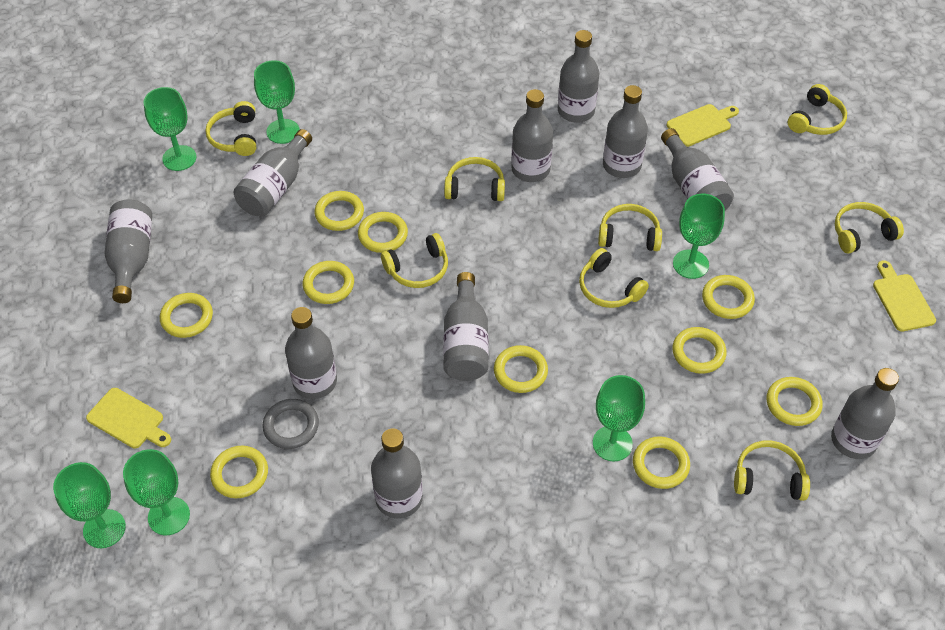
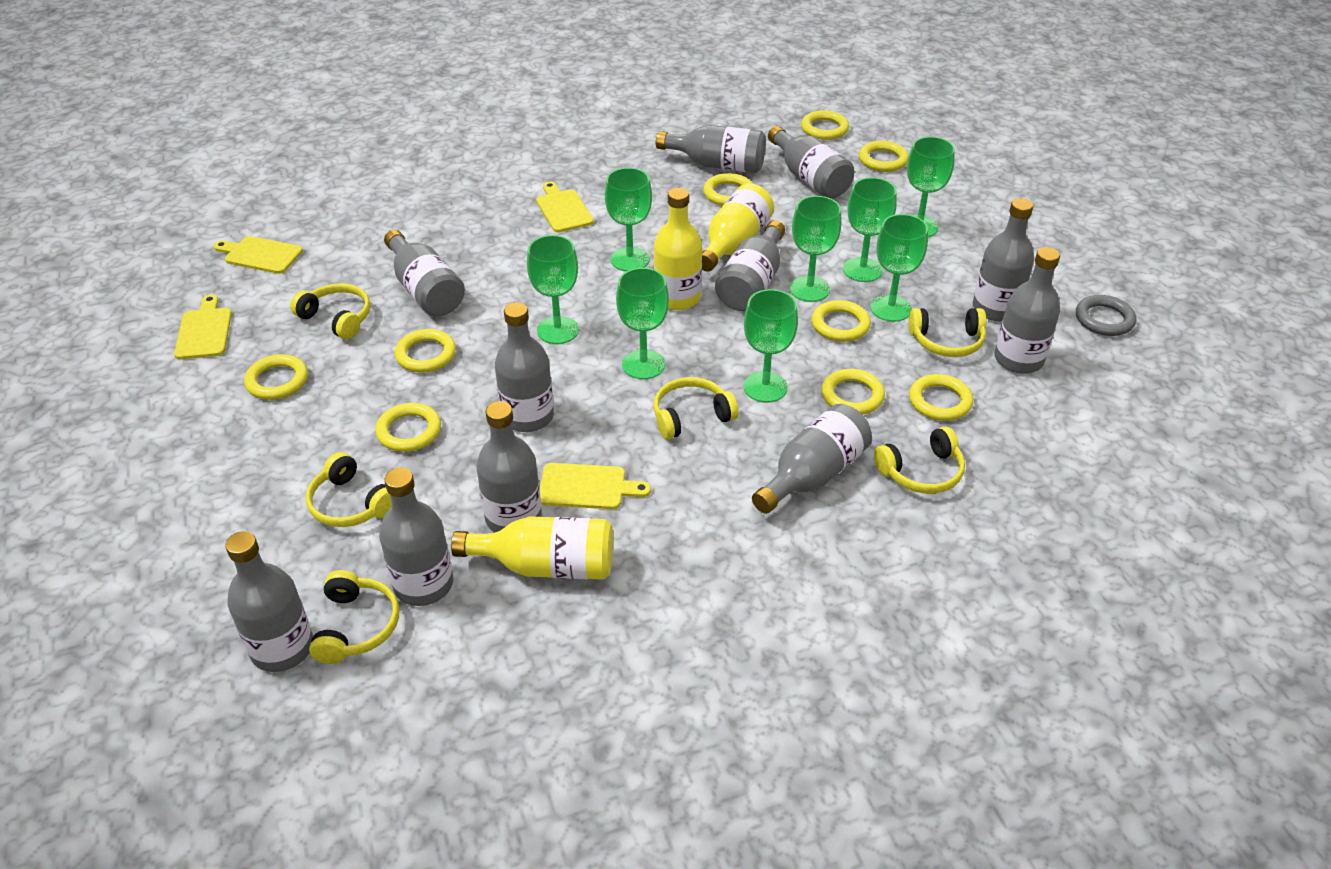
green goblet: [53,462,126,548] [123,449,190,535] [144,87,196,171] [254,60,300,144] [593,375,645,461] [673,194,725,279] = 6 -> [527,235,579,344] [605,168,652,271] [616,268,669,379] [744,289,798,403] [790,196,842,302] [843,177,897,282] [870,214,928,322] [907,137,955,237] = 8
grey bottle: [105,199,152,303] [234,129,312,216] [285,307,337,399] [371,428,423,519] [443,272,489,381] [511,89,553,182] [558,30,599,123] [603,85,648,178] [661,128,734,211] [831,368,899,459] = 10 -> [225,531,313,672] [379,468,453,606] [384,230,465,316] [476,401,542,533] [495,302,554,432] [656,125,766,173] [715,220,785,311] [752,404,872,514] [768,126,855,199] [973,198,1035,321] [994,247,1060,374] = 11
yellow bottle: none = 0 -> [451,516,613,580] [653,188,702,310] [702,183,774,271] = 3
yellow cutting board: [86,388,171,448] [667,104,739,147] [873,260,936,332] = 3 -> [174,295,232,359] [214,236,303,274] [536,182,594,232] [540,463,651,509] = 4
yellow headphones: [205,101,256,156] [381,233,448,288] [444,157,505,201] [579,248,649,308] [598,204,662,251] [734,441,810,501] [788,84,847,135] [835,202,904,253] = 8 -> [290,283,370,340] [306,452,392,527] [309,570,399,664] [654,377,738,440] [874,426,965,494] [909,308,986,357] = 6
yellow ring: [160,293,213,338] [210,446,268,498] [303,261,354,304] [315,191,364,231] [358,212,408,253] [494,345,548,393] [633,436,690,489] [672,327,726,374] [702,275,755,319] [767,377,823,426] = 10 -> [244,354,308,400] [375,403,441,452] [395,329,456,372] [703,173,753,206] [801,110,849,140] [812,300,871,342] [821,369,885,415] [859,141,909,172] [909,374,973,421] = 9

